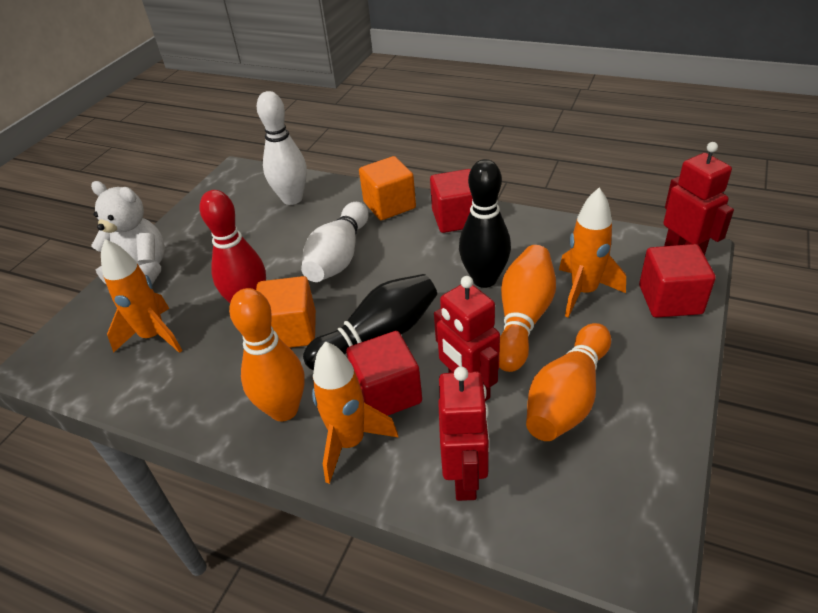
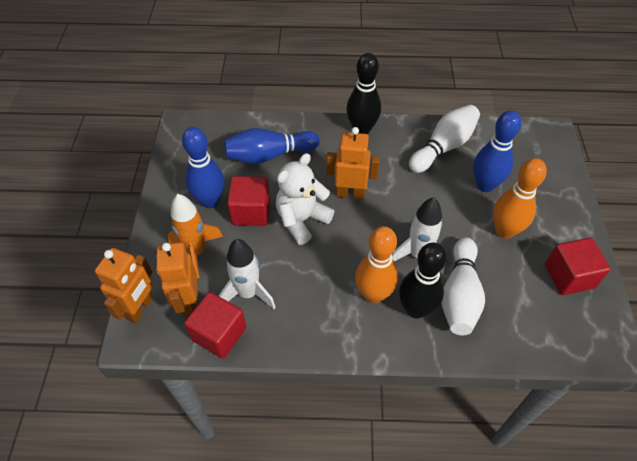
blue bowling pin: none = 0 -> [182,127,225,208] [224,128,320,164] [473,110,521,192] = 3
orange bowling pin: [229,288,305,421] [499,245,556,372] [526,323,611,441] = 3 -> [355,226,398,303] [493,158,547,239] = 2
orange cube: [256,276,316,348] [359,156,416,220] = 2 -> none = 0
orange robot: none = 0 -> [95,248,153,323] [156,242,198,317] [326,127,380,199] = 3
orange rocket: [101,239,183,353] [312,341,398,484] [559,188,626,317] = 3 -> [168,194,223,278] = 1
red bowling pin: [199,190,266,303] = 1 -> none = 0
red robot: [434,276,500,401] [438,366,489,501] [663,142,734,255] = 3 -> none = 0
white rocket: none = 0 -> [219,239,276,309] [392,197,445,274] = 2

